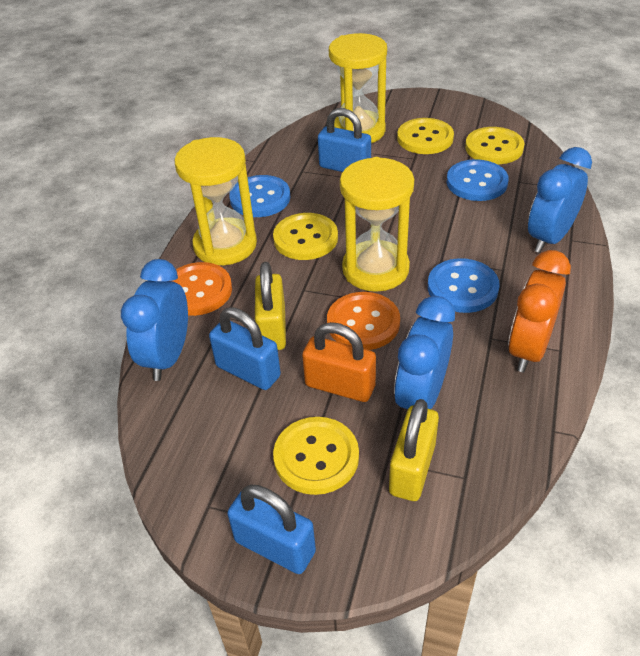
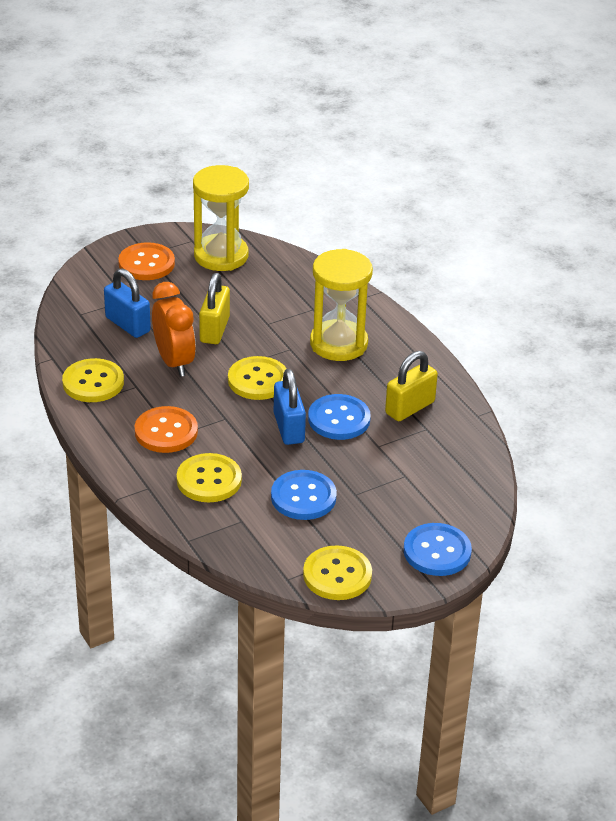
blue clock: [121,259,188,381] [394,296,455,409] [528,147,592,253] = 3 -> none = 0
blue padlock: [209,307,281,390] [227,485,316,574] [318,108,371,172] = 3 -> [104,268,151,338] [274,369,306,445] = 2
orange padlock: [302,322,376,402] = 1 -> none = 0
yellow hourglass: [174,137,257,265] [329,33,387,143] [340,157,414,292] = 3 -> [193,165,249,271] [310,249,373,361] = 2

